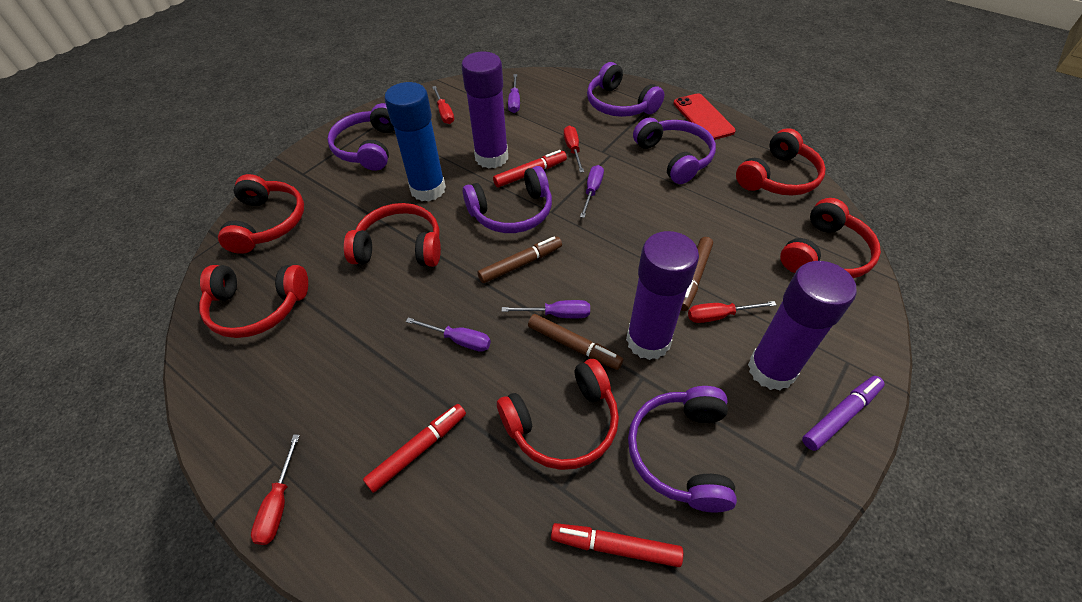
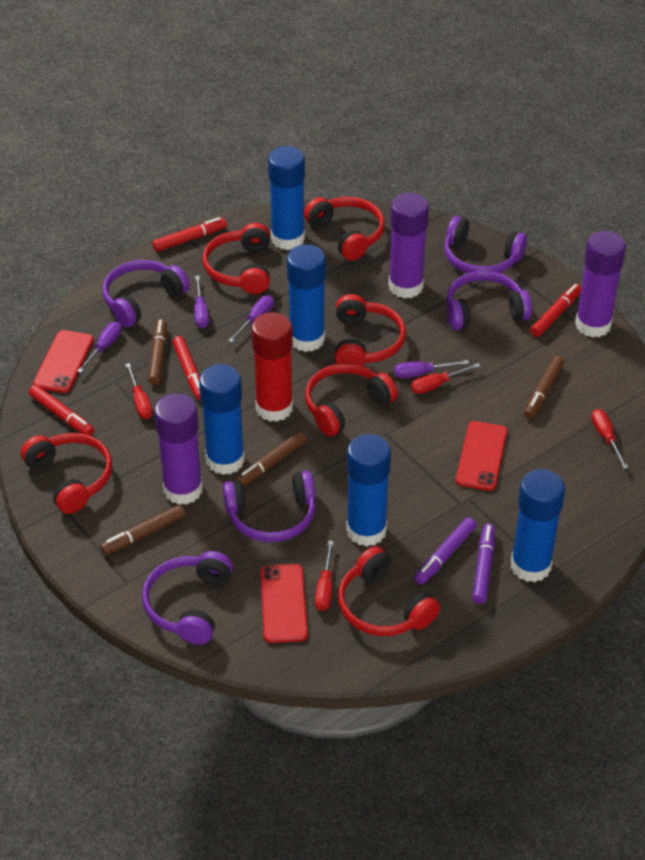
blue glue stick: [384,82,446,201] = 1 -> [199,364,245,475] [268,146,305,250] [287,244,326,352] [346,434,391,547] [511,469,565,582] = 5
brown marker: [477,236,562,284] [528,314,623,370] [681,237,713,311] = 3 -> [100,504,186,555] [148,319,167,385] [235,431,307,487] [524,356,564,419] = 4
purple marker: [802,376,885,451] = 1 -> [414,517,477,585] [472,524,495,604] = 2
red glue stick: none = 0 -> [251,312,293,422] = 1
red marker: [363,404,466,493] [493,150,567,187] [551,523,683,567] = 3 -> [29,385,94,436] [152,217,227,252] [172,336,201,400] [530,284,581,337] = 4
red phone: [673,93,736,140] = 1 -> [33,330,94,393] [260,564,308,643] [456,421,507,491] = 3

